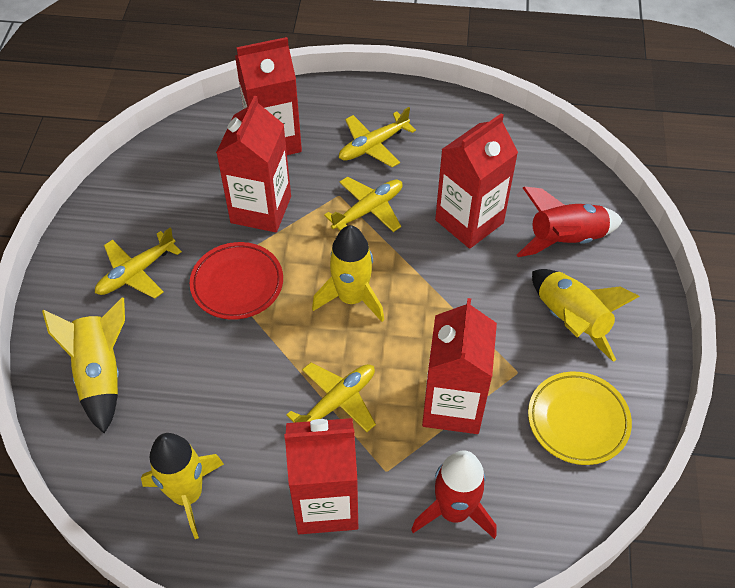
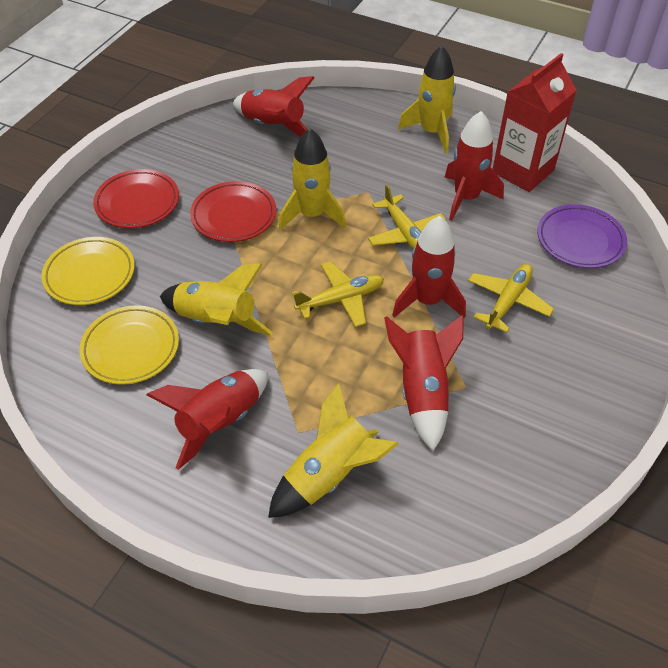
purple plate: none = 0 -> [537,204,627,268] = 1
red carton: [216,96,291,232] [235,37,302,155] [284,418,358,534] [422,298,497,434] [435,113,518,249] = 5 -> [493,53,576,192] = 1
red plate: [190,242,283,320] = 1 -> [93,169,179,228] [190,181,276,242] = 2
red rocket: [411,450,497,539] [517,186,623,257] = 2 -> [146,369,268,470] [233,76,315,137] [384,315,463,451] [392,216,466,318] [445,111,504,221] = 5
yellow plane: [95,228,182,299] [286,363,376,432] [324,177,403,232] [339,107,416,167] = 4 -> [292,261,384,327] [368,184,446,249] [468,264,554,333] = 3
yellow plate: [528,371,632,465] = 1 -> [41,237,135,305] [79,305,179,385] = 2

